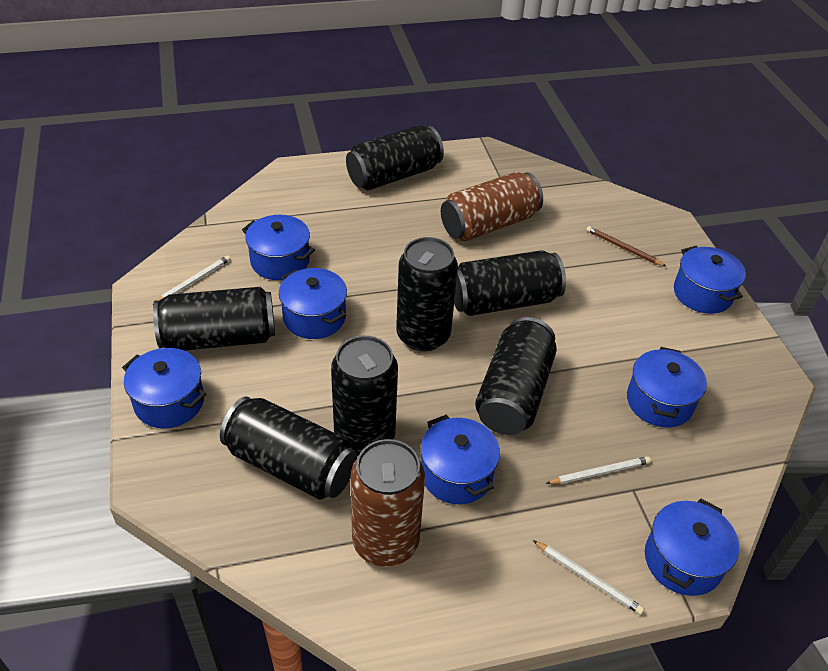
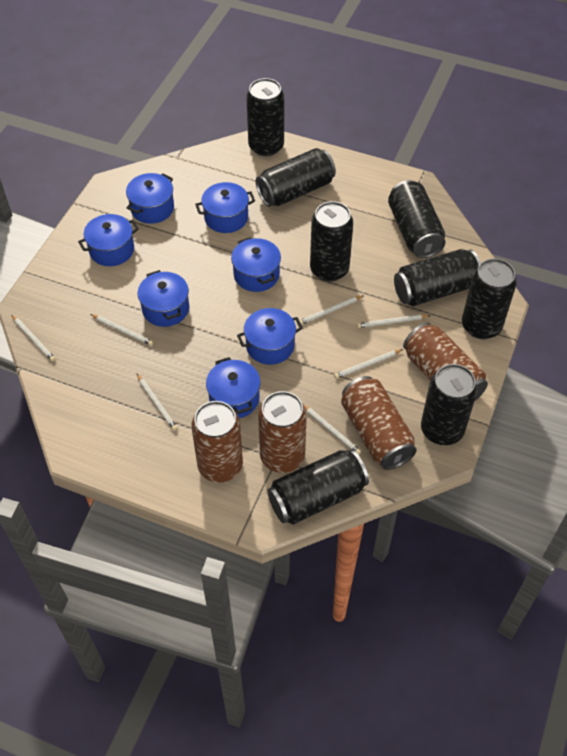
black can: [153,287,275,351] [220,396,357,500] [331,336,398,456] [346,125,444,190] [396,237,458,351] [454,250,566,316] [475,317,557,435] = 7 -> [246,78,284,156] [256,148,336,207] [267,449,369,525] [310,201,353,282] [388,180,446,258] [394,249,481,306] [421,364,477,445] [462,258,517,339] = 8
brown can: [351,439,425,567] [441,172,543,241] = 2 -> [192,401,243,483] [258,391,307,473] [341,376,417,470] [403,322,488,402] = 4
brown pencil: [586,226,666,266] = 1 -> none = 0
white pencil: [156,255,231,301] [533,540,645,615] [546,456,651,484] = 3 -> [11,314,55,361] [90,314,153,346] [137,374,177,431] [299,295,364,325] [303,404,361,455] [334,349,403,379] [357,314,431,328] = 7

